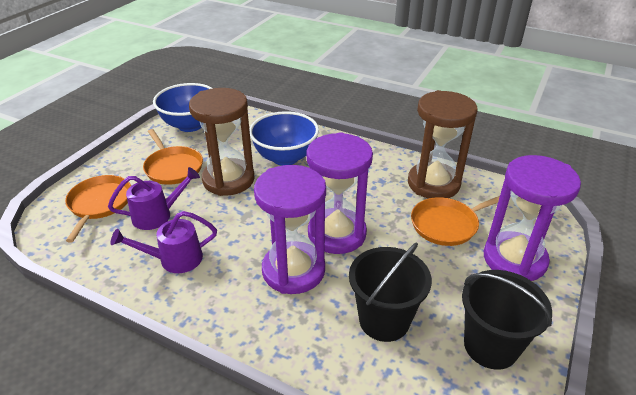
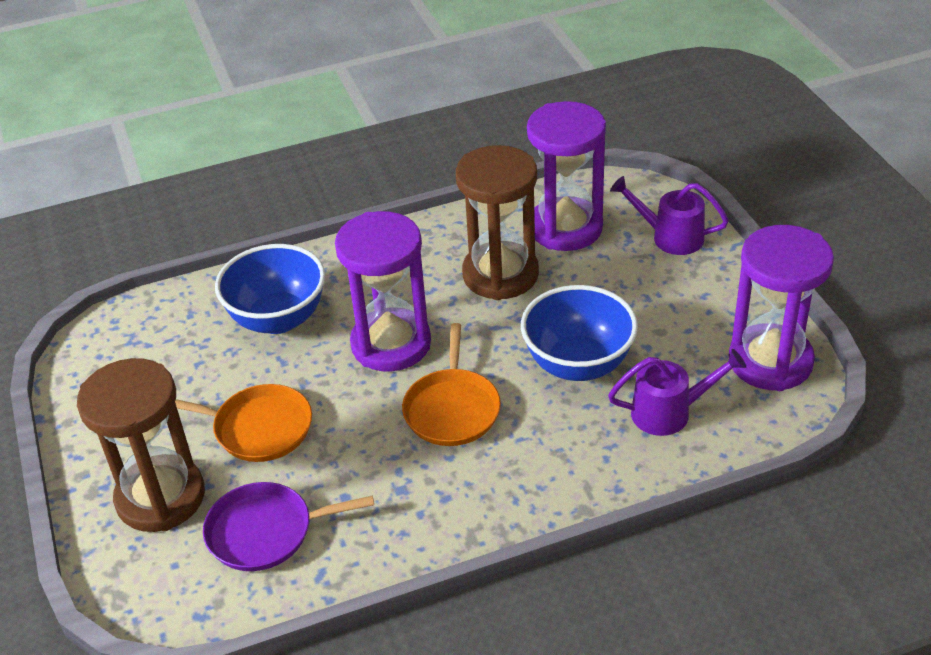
black bucket: [349,242,432,342] [462,270,552,370] = 2 -> none = 0
orange pan: [65,175,131,243] [143,129,203,185] [411,196,500,246] = 3 -> [175,384,312,462] [402,323,501,446] = 2
purple pan: none = 0 -> [203,482,374,571] = 1

